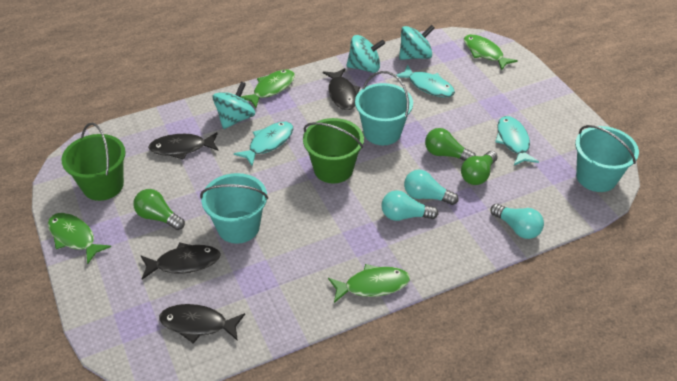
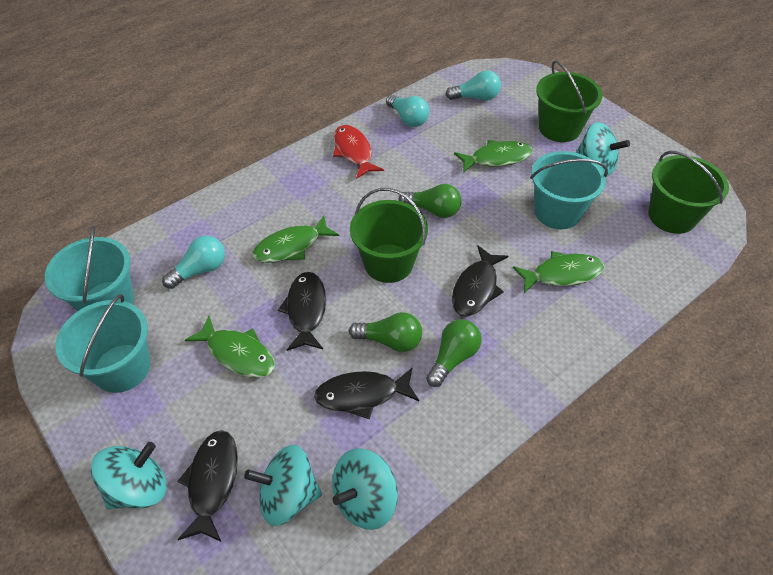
green bucket: [61,122,126,201] [303,118,364,183] = 2 -> [350,188,428,283] [536,60,603,142] [648,151,729,234] = 3
red fish: none = 0 -> [333,125,384,179] = 1
turquoise fish: [234,122,293,166] [396,65,455,98] [495,116,539,165] = 3 -> none = 0
turquoise spinning top: [213,81,255,129] [346,35,385,73] [399,25,435,60] = 3 -> [91,442,167,509] [244,445,322,526] [332,448,398,530] [576,122,630,177] = 4

